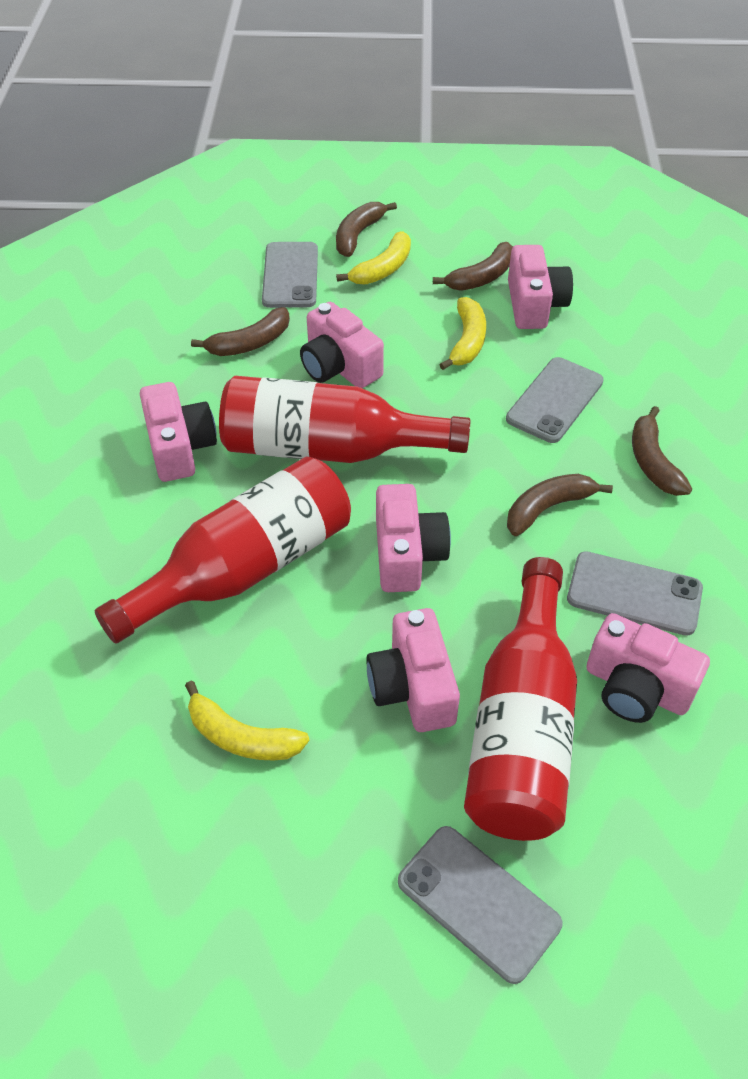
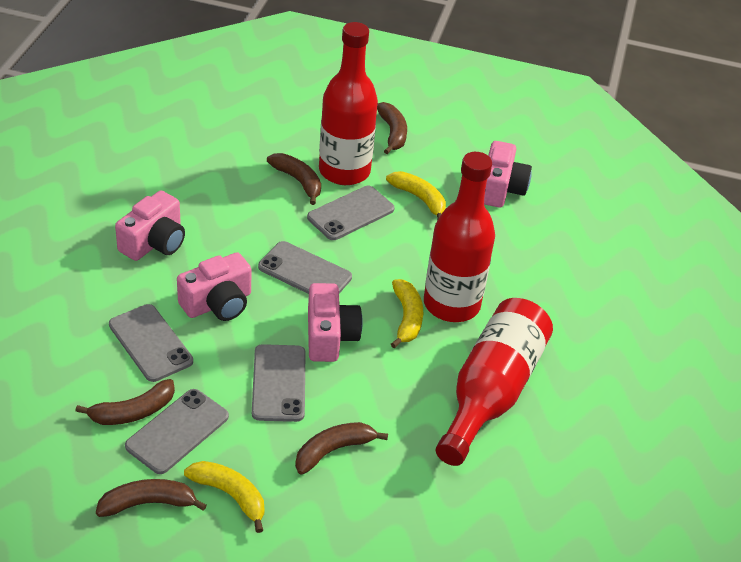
grey phone: [262,242,318,308] [398,826,562,984] [506,357,604,443] [567,551,703,636] = 4 -> [109,304,193,382] [125,389,229,474] [252,344,306,422] [258,241,352,294] [307,186,395,240] = 5
pink camera: [140,382,217,482] [300,302,384,388] [366,608,460,732] [376,484,451,592] [508,245,573,329] [586,613,710,723] = 6 -> [115,190,185,261] [177,252,251,321] [308,283,363,362] [484,141,532,208] = 4

